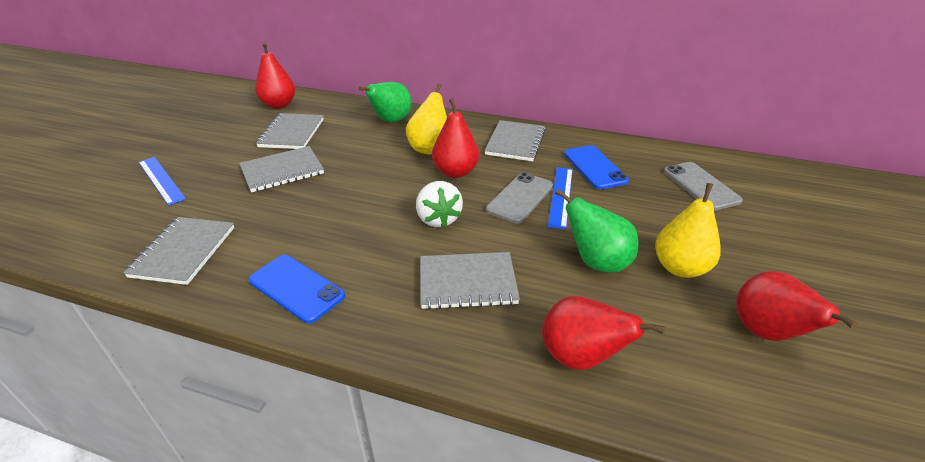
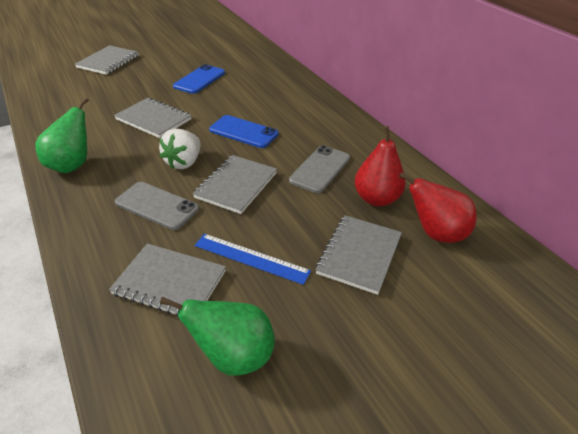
blue ruler: [139,157,186,206] [548,167,573,230] = 2 -> [195,234,311,285] = 1
red pear: [255,42,296,109] [432,98,479,178] [542,296,665,370] [736,271,858,341] = 4 -> [355,126,406,207] [399,172,477,243] = 2
yellow pear: [406,83,447,154] [655,183,721,278] = 2 -> none = 0

